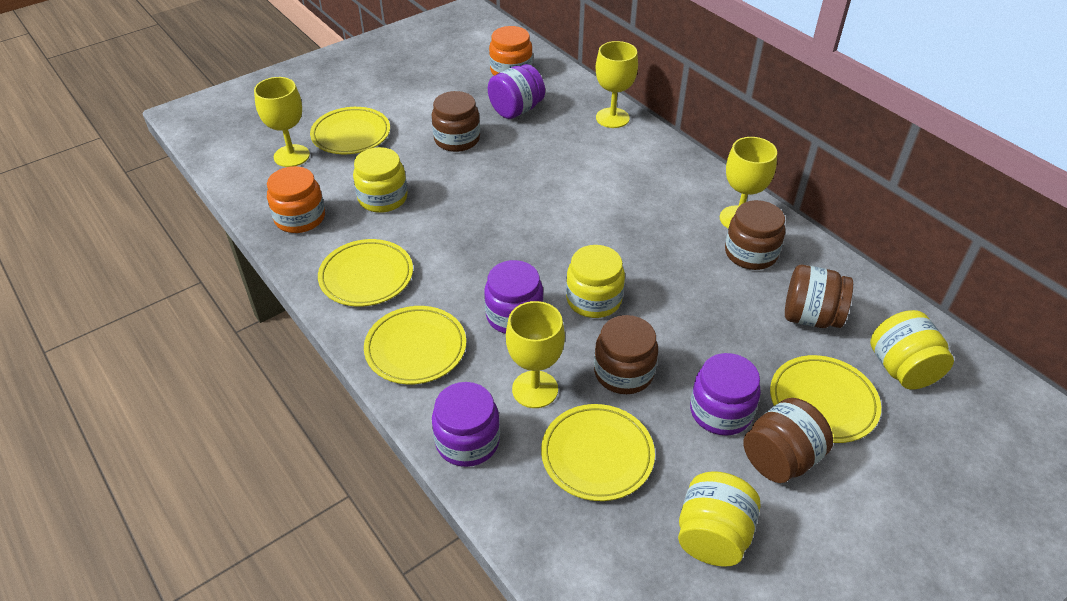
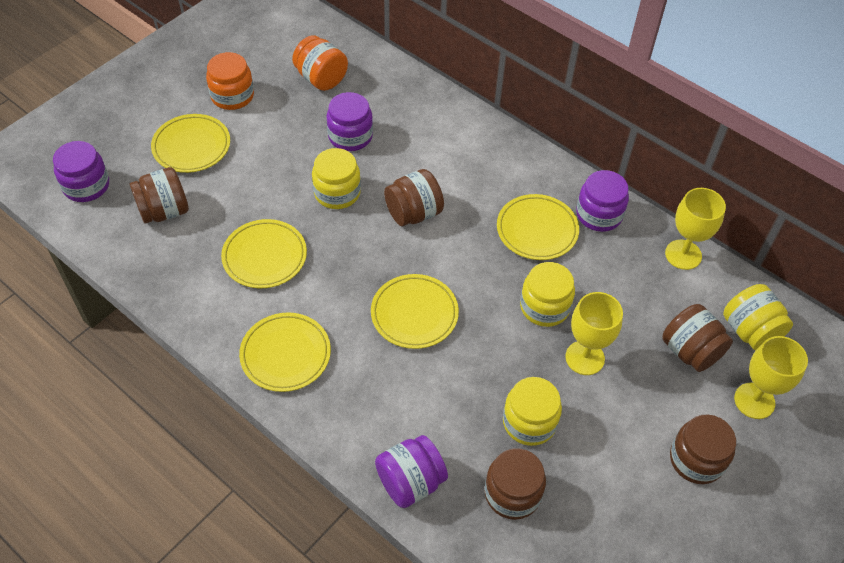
yellow goblet: [254,77,310,167] [506,301,565,408] [596,41,638,128] [720,137,777,228] = 4 -> [565,292,623,375] [665,188,726,270] [734,336,808,419] = 3

